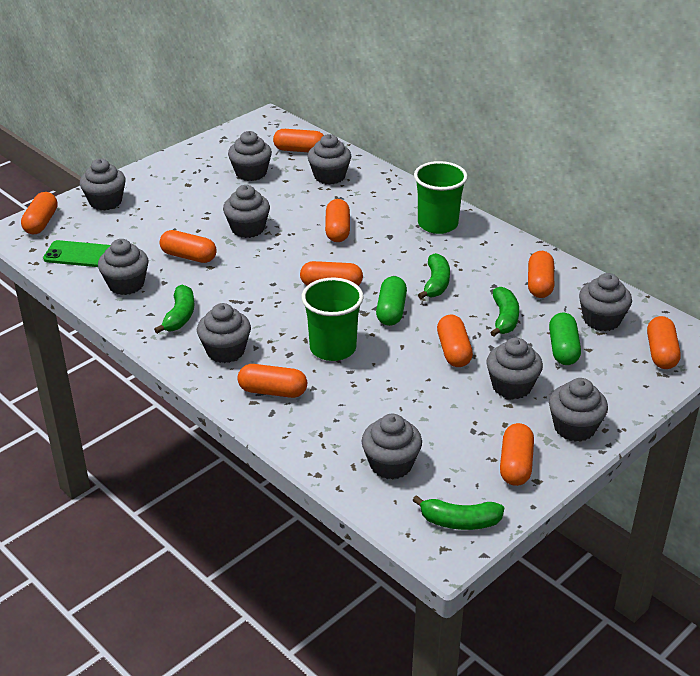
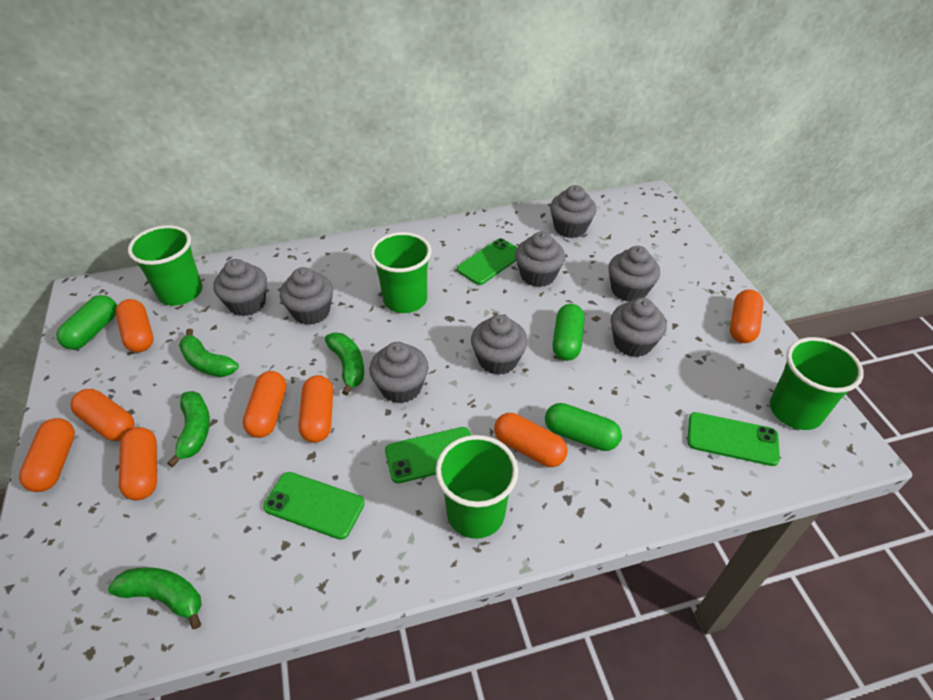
green capsule: [376,276,407,326] [549,312,581,365] = 2 -> [56,295,117,350] [545,403,622,451] [553,304,584,361] = 3
green cup: [301,278,364,361] [414,161,468,234] = 2 -> [128,225,203,306] [370,232,431,313] [435,435,518,539] [770,337,864,430] = 4
green phone: [43,240,111,267] = 1 -> [263,472,365,540] [385,427,471,483] [457,238,517,285] [687,412,780,466] = 4
grey cupcake: [80,159,126,211] [98,239,148,295] [197,303,251,363] [223,185,270,238] [228,131,272,181] [308,134,351,185] [362,414,422,480] [486,338,543,399] [549,378,608,442] [579,273,632,331] = 10 -> [213,259,267,316] [280,267,333,325] [369,342,429,403] [471,315,528,375] [515,231,565,287] [550,185,597,238] [608,246,660,302] [611,298,667,357] = 8
orange capsule: [21,192,58,234] [160,230,216,263] [238,364,307,398] [273,129,324,152] [300,261,363,286] [325,199,350,242] [437,315,473,367] [500,423,534,486] [528,251,554,298] [647,316,681,369] = 10 -> [19,418,75,492] [71,389,134,441] [116,299,153,352] [119,427,157,500] [243,371,286,438] [298,375,333,443] [494,413,568,467] [730,290,764,343] = 8

